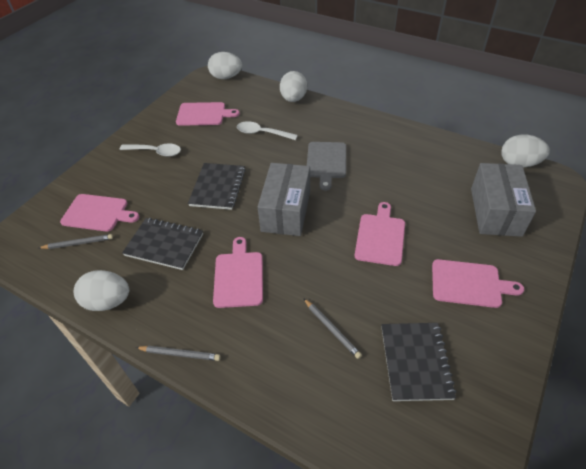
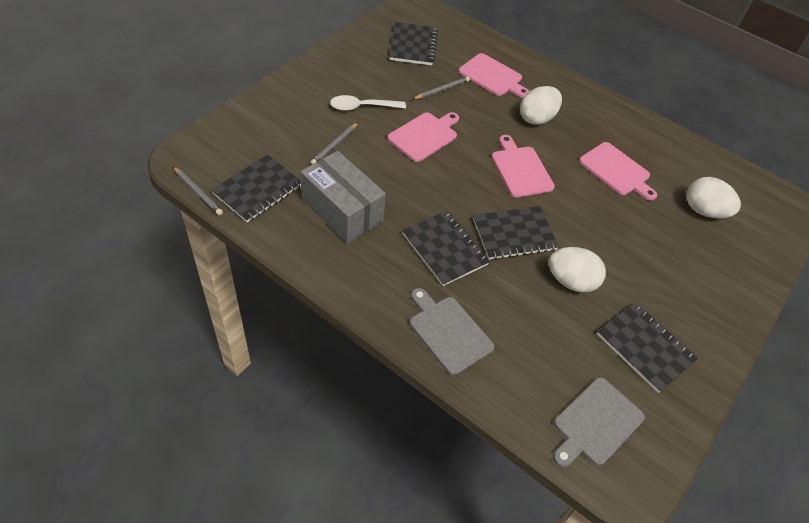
black notebook: [122,218,203,270] [188,163,245,210] [381,323,456,401] = 3 -> [211,155,301,223] [389,22,438,65] [402,211,490,286] [473,206,559,260] [597,302,698,393] = 5
grey box: [258,163,310,236] [471,163,536,237] = 2 -> [300,151,386,244] = 1
grey cutting board: [307,142,346,191] = 1 -> [410,288,494,375] [553,377,645,467] = 2
pink cutting board: [60,194,139,232] [176,102,240,126] [213,237,263,308] [355,202,405,266] [432,259,524,308] = 5 -> [388,112,459,162] [459,53,530,98] [492,135,555,197] [579,142,657,201] = 4
white egg: [74,270,129,311] [208,52,242,79] [280,71,307,102] [501,135,550,168] = 4 -> [520,86,562,125] [548,247,606,293] [687,177,741,219] = 3
white spoon: [119,143,181,157] [237,121,298,140] = 2 -> [330,95,406,111] = 1

